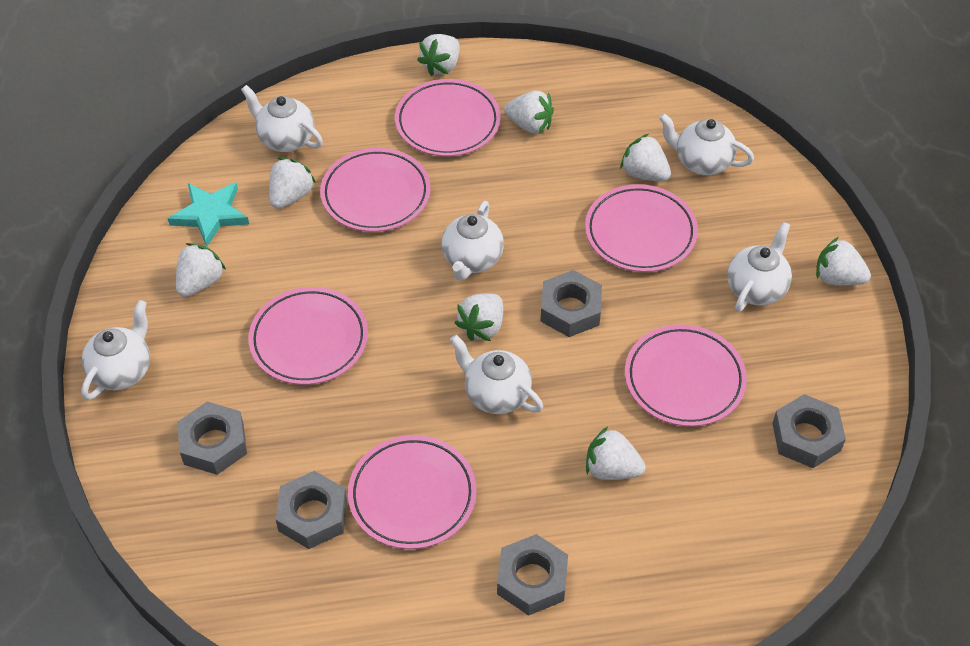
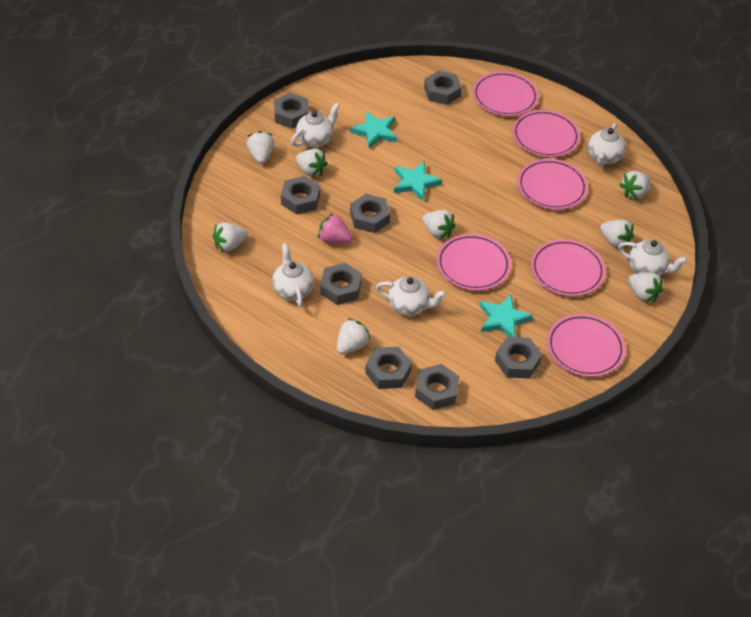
grey nut: [177,402,247,475] [275,471,347,549] [497,534,568,616] [540,270,602,337] [772,394,846,468] = 5 -> [274,93,309,129] [281,176,320,214] [320,263,362,305] [350,194,390,233] [365,347,412,389] [415,364,460,410] [424,70,462,105] [495,337,542,378] = 8
pink strawberry: none = 0 -> [318,213,352,244] = 1
turquoise star: [168,182,249,247] = 1 -> [350,111,397,149] [394,162,442,201] [479,294,533,337] = 3
white teapot: [81,300,150,400] [241,85,323,152] [441,201,504,281] [450,335,543,414] [659,113,754,175] [727,222,792,312] = 6 -> [272,243,314,307] [291,103,340,148] [376,276,446,316] [588,123,626,166] [618,240,688,276] = 5

